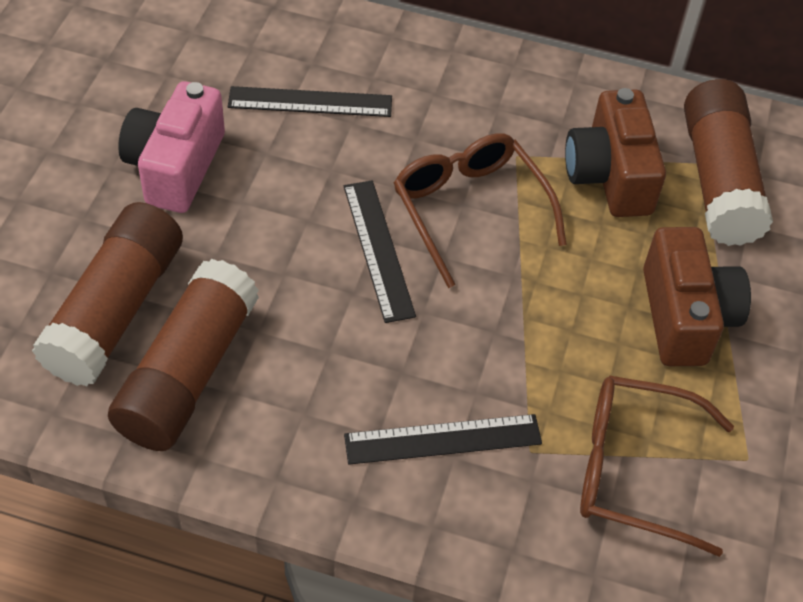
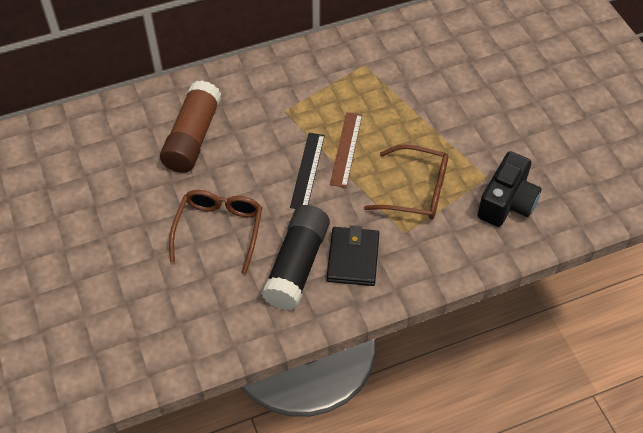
black camera: none = 0 -> [477,151,542,227] = 1
black glue stick: none = 0 -> [261,205,330,310] = 1
black ruler: [228,86,392,117] [344,180,416,323] [344,414,542,465] = 3 -> [290,133,325,209] = 1
black wallet: none = 0 -> [327,225,380,286] = 1
brown camera: [565,88,666,217] [643,227,751,366] = 2 -> none = 0
brown glue stick: [32,202,183,386] [108,259,259,451] [684,79,773,246] = 3 -> [160,80,221,173] = 1
brown ruler: none = 0 -> [330,112,362,188] = 1
pink camera: [118,81,225,213] = 1 -> none = 0

